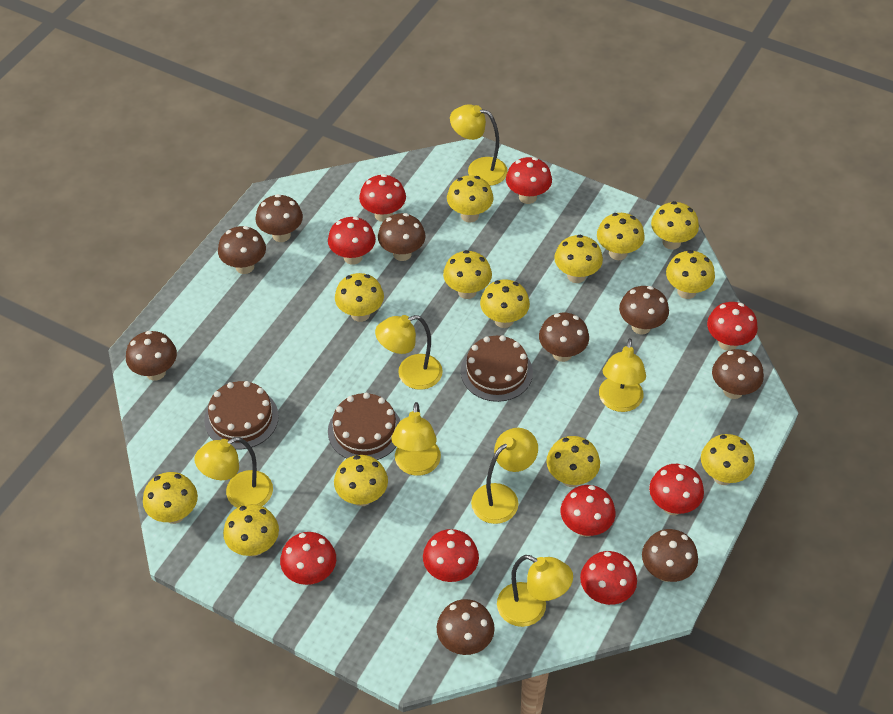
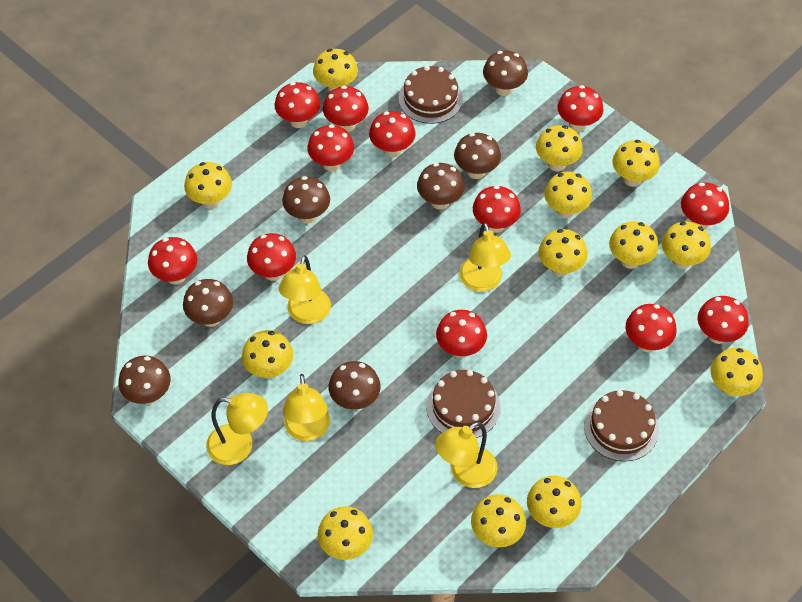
brown mushroom: [126,331,177,381] [218,226,266,274] [255,194,303,242] [378,213,425,261] [437,599,495,655] [539,313,589,362] [619,286,669,335] [642,529,698,582] [712,349,764,399] = 9 -> [118,356,171,404] [183,279,233,327] [282,176,330,224] [329,361,381,410] [417,163,465,209] [454,133,501,179] [483,51,528,96] = 7
red mushroom: [280,532,336,585] [328,217,376,265] [359,174,406,222] [423,529,479,582] [506,157,552,204] [561,485,616,537] [580,551,637,605] [649,464,704,515] [707,302,758,351] = 9 -> [148,237,197,285] [247,233,296,281] [275,82,320,128] [307,124,354,171] [323,86,369,132] [369,111,416,157] [436,310,487,358] [473,185,521,233] [557,85,603,132] [626,304,677,352] [681,183,729,229] [698,296,748,344] = 12
yellow lamp: [194,437,273,508] [375,315,443,390] [391,402,441,476] [450,104,508,186] [471,428,538,524] [497,555,573,627] [599,338,646,412] = 7 -> [206,393,268,465] [279,255,331,324] [283,374,330,441] [435,422,497,488] [459,222,511,292] = 5

